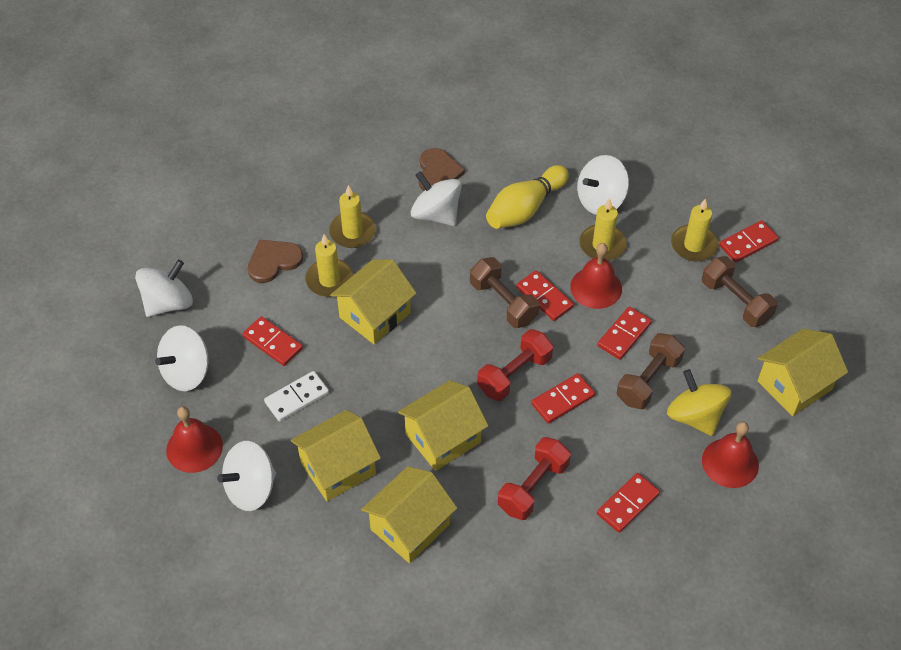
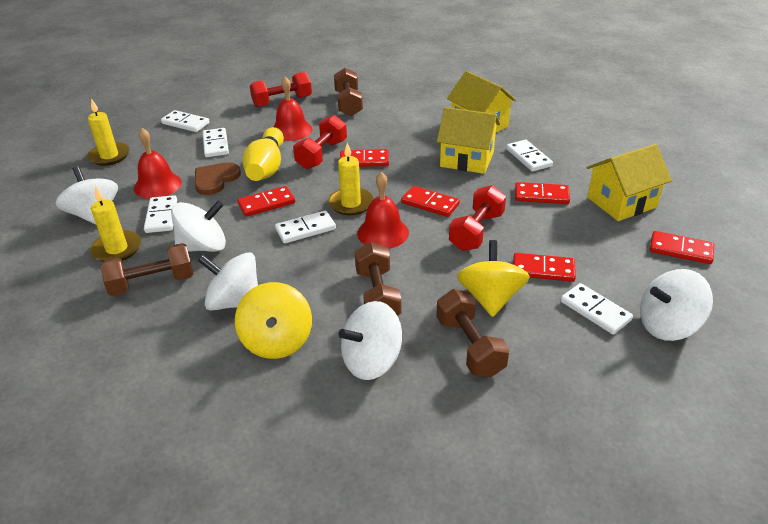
brown dumbbell: [470,257,539,328] [617,333,685,409] [702,256,778,327] = 3 -> [100,243,193,296] [334,68,363,116] [355,242,401,316] [436,289,510,377] = 4
brown heart: [248,240,303,283] [419,148,465,191] = 2 -> [194,162,241,195] = 1
red dumbbell: [477,329,553,401] [498,437,571,520] = 2 -> [250,72,312,107] [293,115,347,169] [449,185,506,251] = 3
white domino: [264,371,329,422] = 1 -> [144,195,177,233] [161,110,210,132] [203,128,229,157] [275,211,336,244] [506,140,553,172] [561,283,633,334] = 6
yellow candle: [305,234,353,297] [329,185,376,248] [579,198,627,261] [671,199,719,261] = 4 -> [87,99,130,166] [90,186,141,262] [328,143,374,215] = 3
yellow house: [291,410,381,501] [330,259,417,344] [361,466,457,563] [398,380,489,471] [758,329,848,416] = 5 -> [437,107,500,174] [447,71,516,132] [587,144,672,221] = 3
yellow spinning top: [667,369,731,436] = 1 -> [235,282,312,359] [457,240,530,317] = 2

